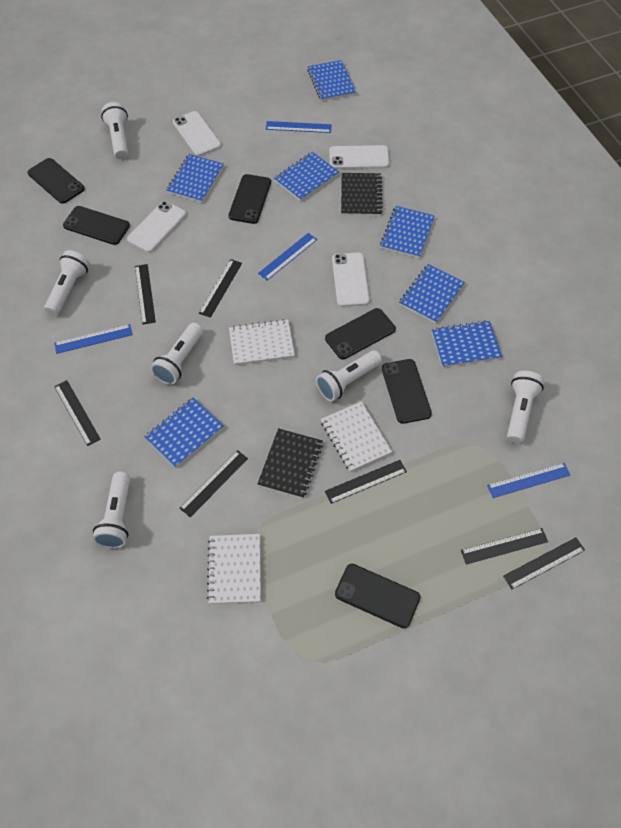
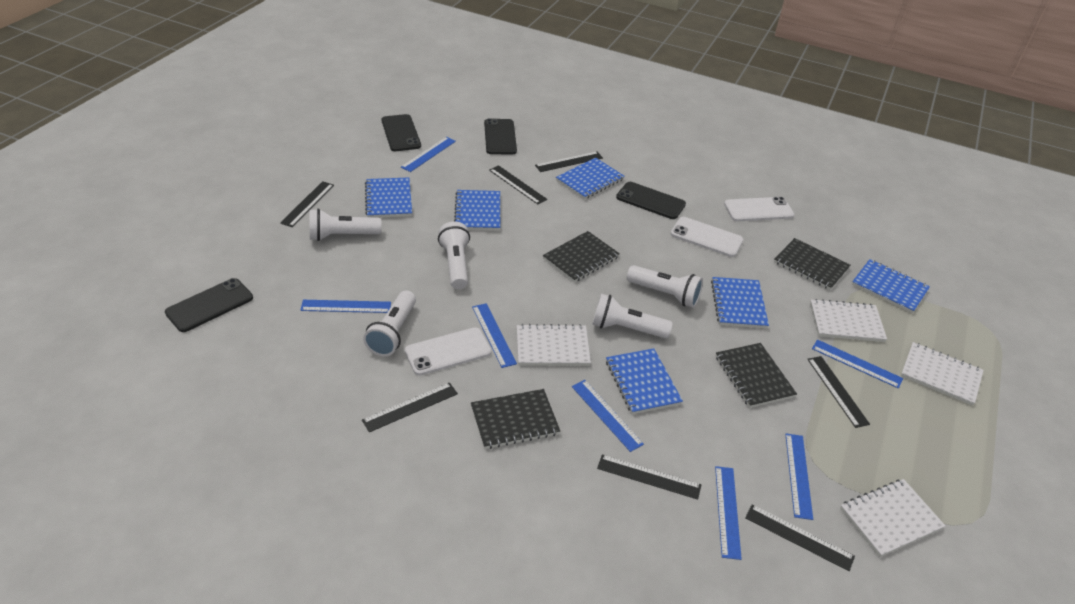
black notebook: [257,428,323,498] [341,173,383,216] = 2 -> [471,389,560,449] [543,231,620,282] [716,343,797,408] [774,238,851,290] = 4
black phone: [28,158,85,204] [63,206,130,245] [228,174,271,224] [325,308,396,359] [335,564,420,628] [382,359,432,424] = 6 -> [165,278,253,332] [381,114,421,151] [484,118,517,154] [616,182,686,219] = 4
blue notebook: [144,398,224,468] [166,154,224,203] [274,152,339,201] [307,60,356,101] [380,206,434,258] [399,264,465,323] [432,321,502,367] = 7 -> [365,177,412,217] [454,190,500,231] [556,158,625,199] [606,348,683,414] [711,277,769,328] [852,259,930,313] = 6
blue ruler: [54,324,133,354] [258,233,317,280] [266,121,332,133] [487,463,570,498] = 4 -> [300,300,391,313] [401,137,456,172] [472,303,517,368] [572,380,644,452] [715,466,742,560] [785,434,813,520] [812,339,903,389] = 7
white flashlight: [44,250,90,315] [93,472,131,549] [101,102,128,159] [150,323,203,385] [316,350,382,402] [507,371,544,443] = 6 -> [310,208,382,241] [363,290,416,356] [438,221,470,289] [592,294,673,339] [627,265,703,308] = 5
white notebook: [207,534,261,604] [229,319,295,365] [321,401,392,472] = 3 -> [517,324,591,366] [810,299,887,342] [840,479,945,557] [901,342,984,406] = 4
white phone: [127,201,186,253] [173,111,221,156] [329,145,390,169] [332,253,370,307] = 4 -> [405,327,492,376] [671,217,744,257] [724,197,794,221] = 3

